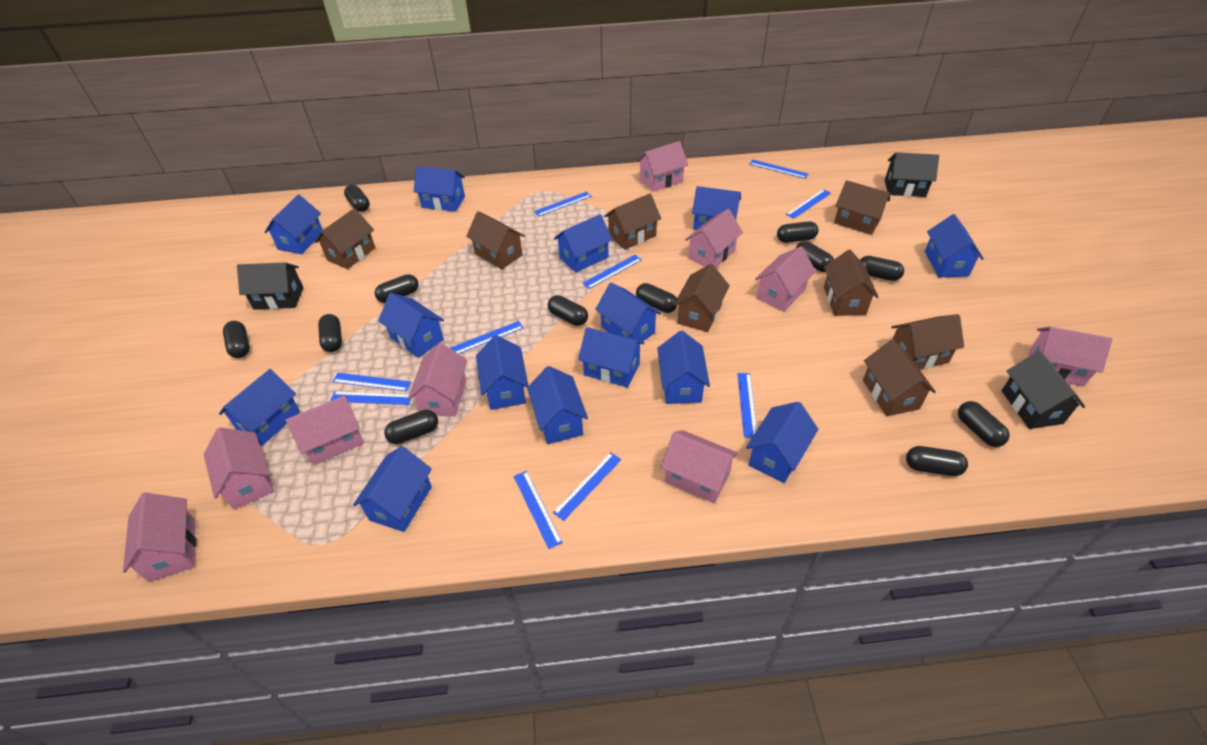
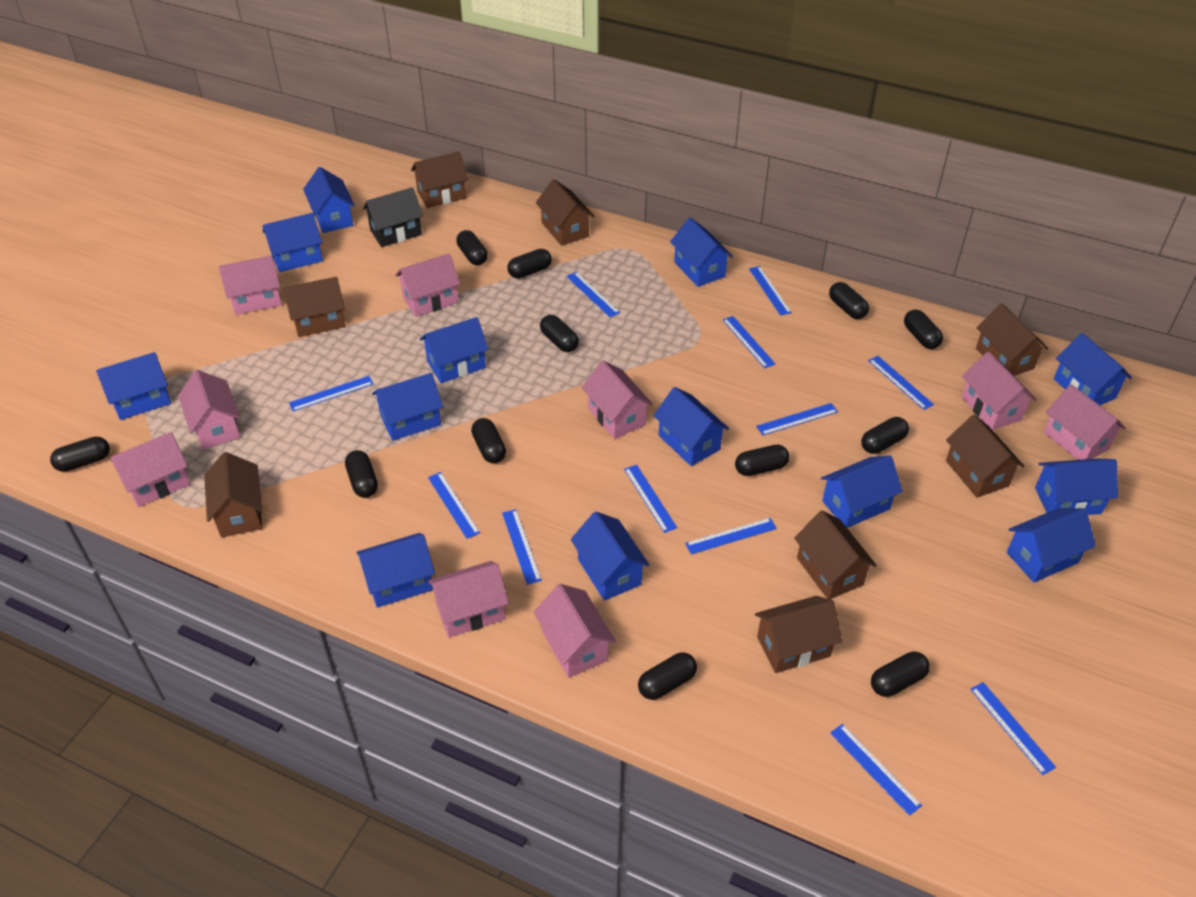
black house: [237,262,303,310] [885,152,939,197] [1002,351,1085,429] = 3 -> [363,187,423,247] = 1
blue house: [219,369,300,446] [264,195,323,254] [353,446,432,532] [378,293,444,358] [413,166,465,212] [476,335,529,410] [527,366,588,444] [554,214,612,273] [578,327,644,388] [595,283,661,344] [657,331,710,404] [692,186,741,230] [746,402,818,483] [925,214,984,277] = 14 -> [96,352,171,420] [263,213,323,272] [303,167,355,233] [357,533,435,608] [372,373,443,441] [420,317,489,383] [571,512,650,601] [653,387,729,466] [670,218,733,287] [821,456,903,528] [1007,508,1096,582] [1035,458,1118,515] [1054,333,1132,405] = 13
blue ruler: [330,391,411,405] [332,373,411,391] [450,321,524,354] [513,471,563,549] [534,192,591,217] [553,452,621,521] [582,255,642,289] [737,373,757,438] [749,160,808,179] [786,189,831,219] = 10 -> [289,376,373,411] [428,472,480,539] [502,509,542,585] [566,272,620,317] [624,465,677,533] [685,518,777,554] [723,316,775,368] [749,266,792,316] [756,403,838,436] [830,724,922,816] [868,356,934,410] [970,682,1056,775] = 12

